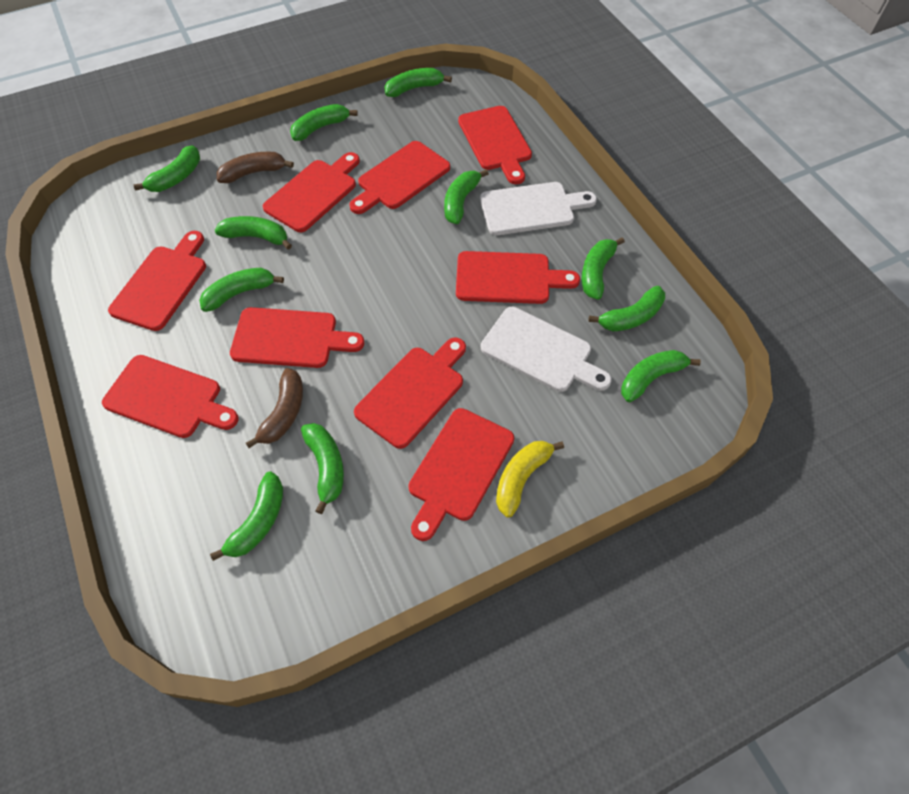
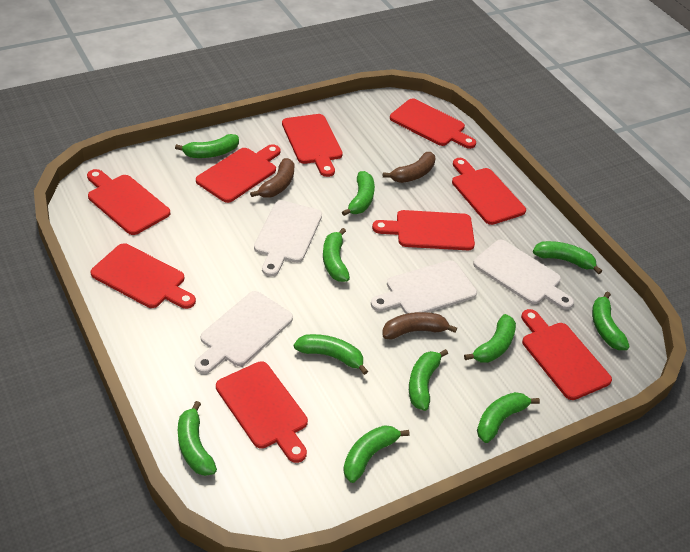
brown banana: [217,152,294,183] [246,368,303,448] = 2 -> [250,158,295,198] [382,312,457,339] [383,152,436,183] = 3
white cutting board: [480,182,597,235] [481,307,612,392] = 2 -> [195,291,293,374] [254,200,322,277] [371,260,477,314] [473,240,574,310] = 4
yellow banana: [496,441,564,518] = 1 -> none = 0

